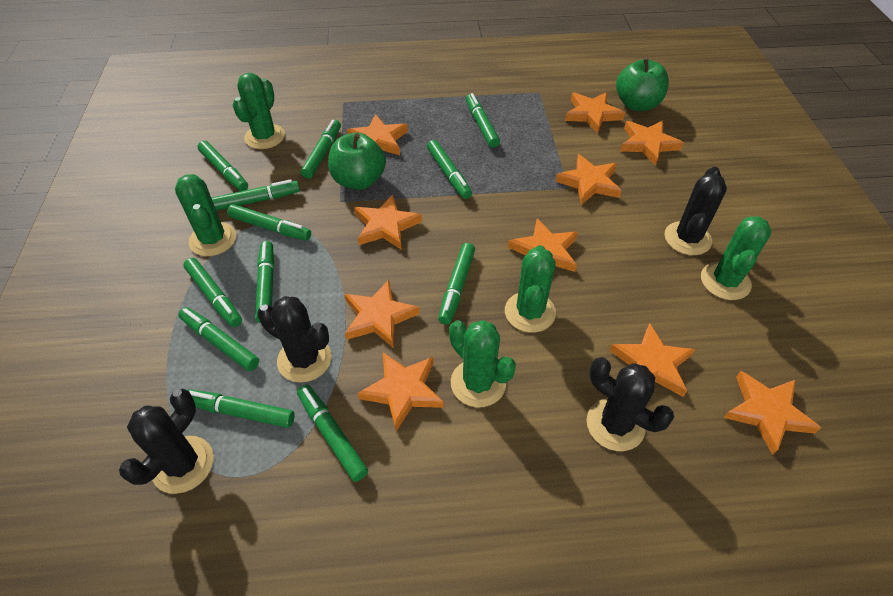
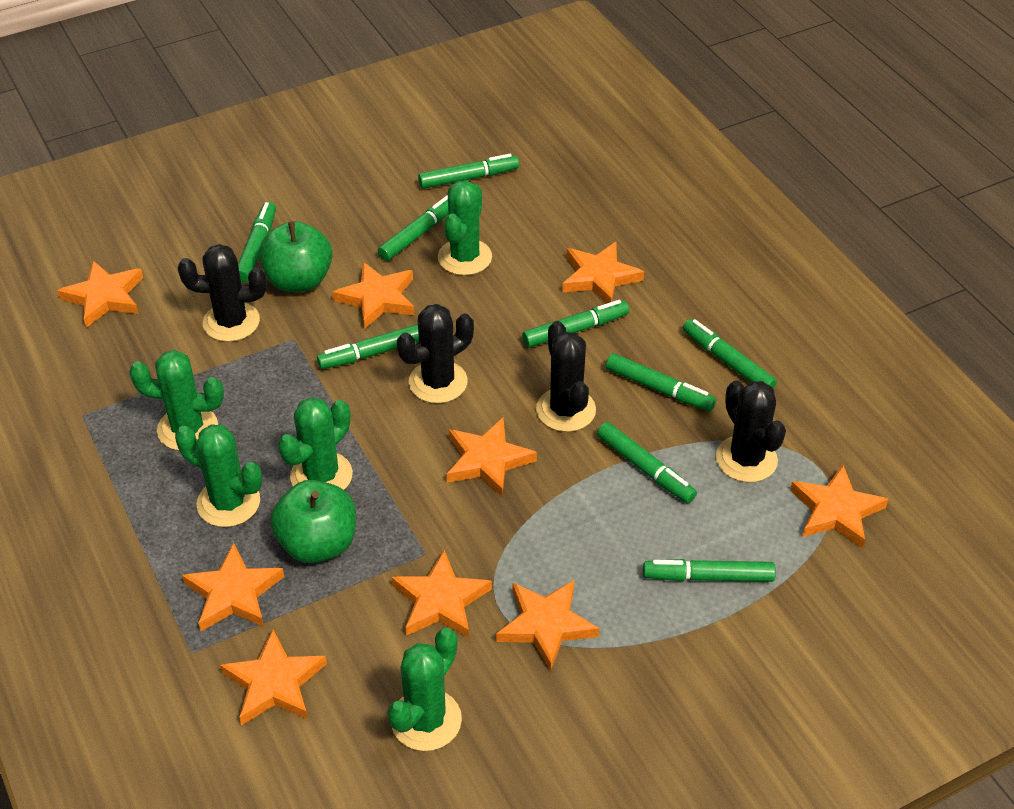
green marker: [178,307,259,371] [183,258,242,327] [187,389,295,428] [197,141,248,191] [211,179,300,211] [227,204,311,241] [255,241,274,323] [297,384,368,482] [301,120,341,179] [427,140,472,199] [438,243,475,325] [466,93,500,148] = 12 -> [238,202,276,282] [317,324,419,369] [378,195,448,261] [418,154,519,189] [522,300,629,348] [597,422,697,503] [606,353,716,411] [643,559,776,582] [683,319,777,389] = 9
orange star: [345,280,420,348] [347,114,408,155] [354,194,422,250] [358,352,444,431] [508,218,578,272] [555,154,622,205] [565,92,625,134] [610,323,695,397] [620,120,684,165] [724,371,821,455] = 10 -> [57,261,143,328] [182,543,284,631] [220,629,327,726] [332,262,414,329] [391,550,492,638] [447,418,537,497] [496,580,599,671] [562,242,644,303] [790,465,888,548] = 9

